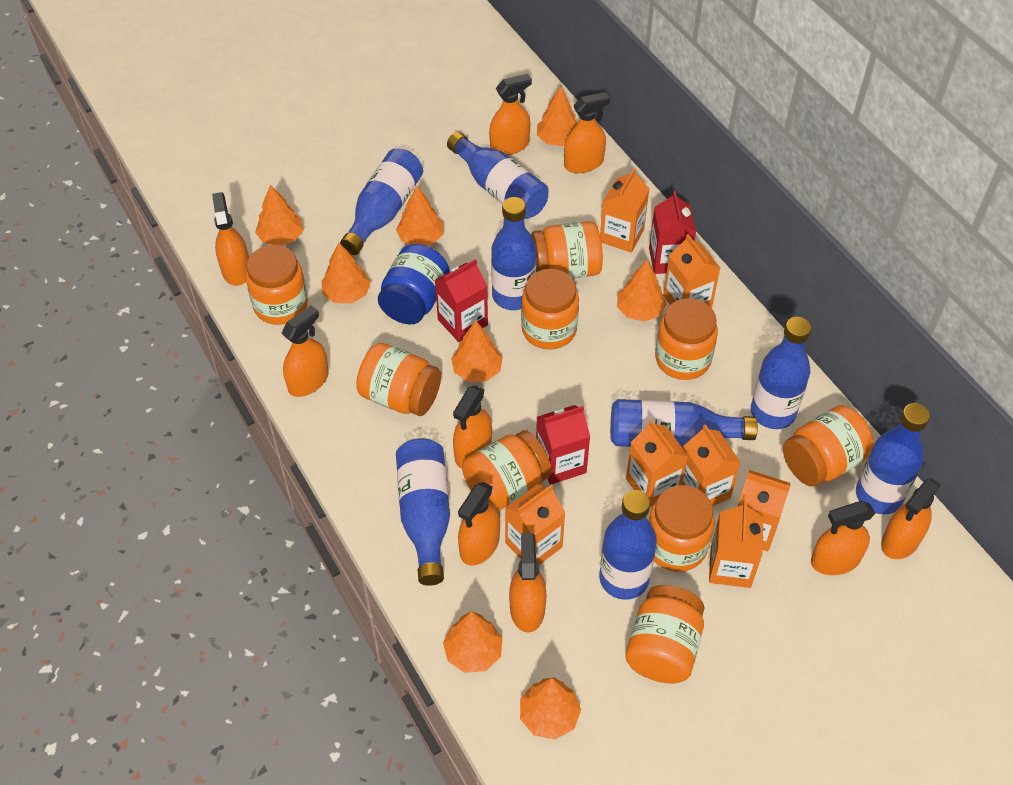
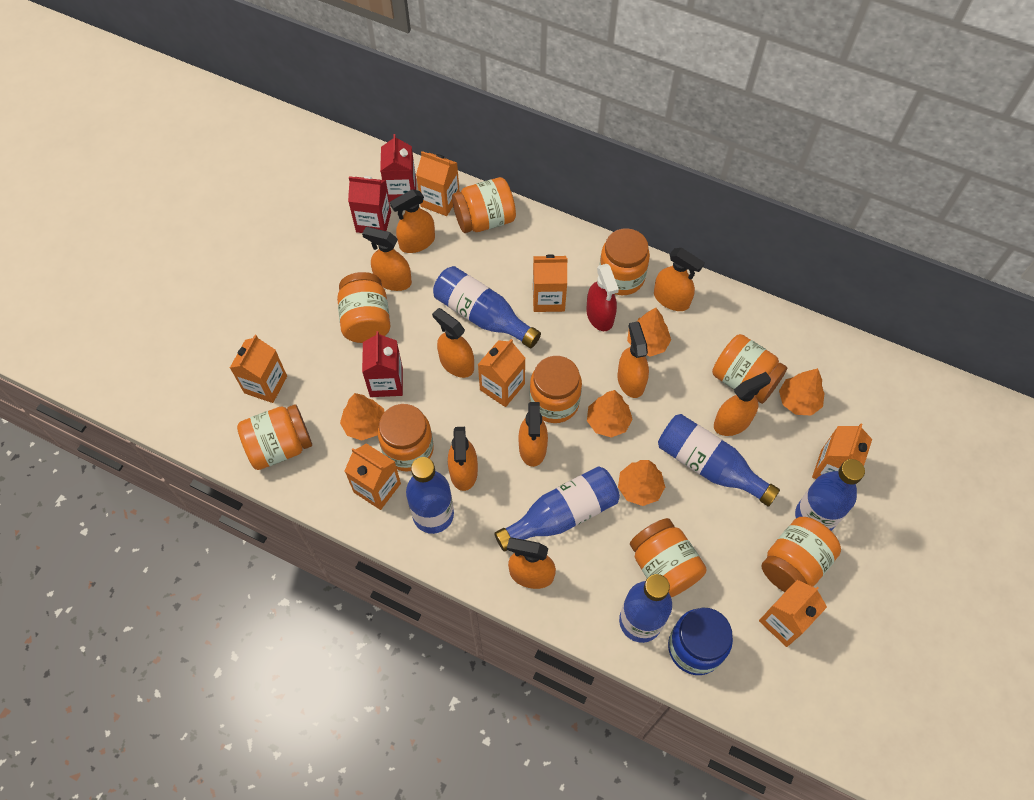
blue bottle: [340,149,423,255] [396,438,450,586] [447,132,548,219] [491,197,536,310] [599,490,657,600] [610,399,758,448] [751,317,811,429] [856,403,930,514] = 8 -> [406,457,454,534] [433,266,541,348] [494,466,620,551] [619,574,672,643] [658,414,780,507] [795,459,865,531] = 6
orange tree: [255,185,303,246] [322,243,371,304] [396,186,443,246] [443,611,503,673] [451,321,503,382] [520,677,581,740] [537,86,578,146] [617,260,667,322] = 8 -> [340,393,384,440] [587,390,632,438] [618,460,665,506] [627,308,671,357] [779,368,824,416] = 5
red spray bottle: none = 0 -> [586,264,619,331] = 1

